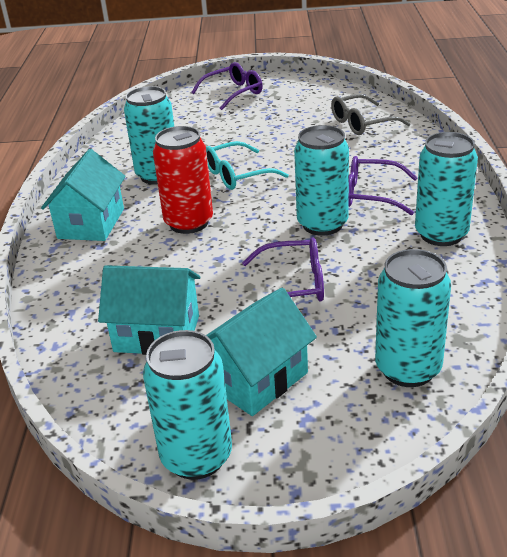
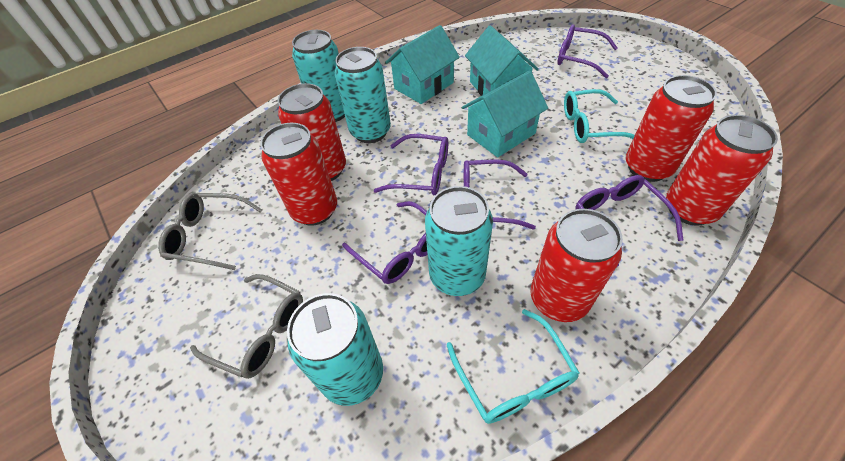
grey glasses: [331,94,410,135] = 1 -> [158,193,262,270] [190,274,303,379] = 2
purple glasses: [191,62,263,110] [242,237,324,302] [349,156,418,215] = 3 -> [342,201,428,284] [373,134,448,195] [464,159,536,230] [557,24,618,78] [575,175,683,267] = 5
red can: [153,126,213,234] = 1 -> [260,123,337,226] [278,83,346,181] [530,209,623,322] [626,75,717,182] [666,115,778,226] = 5
turquoise can: [124,86,174,184] [143,330,232,480] [294,125,349,236] [375,249,451,387] [415,132,478,246] = 5 -> [287,293,383,406] [292,30,345,122] [334,47,391,143] [425,186,493,296] = 4
turquoise glasses: [206,141,289,190] = 1 -> [447,309,579,424] [564,89,635,143] = 2

